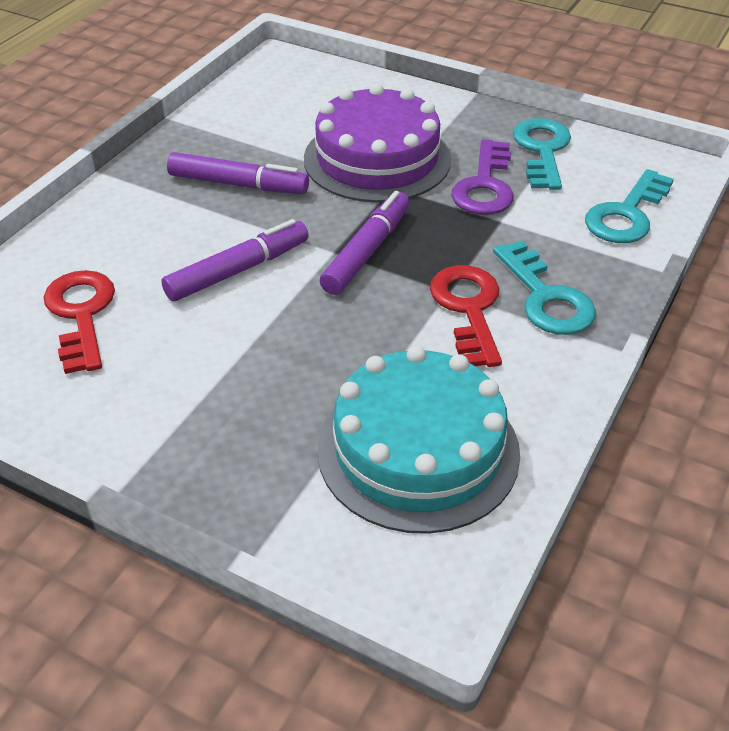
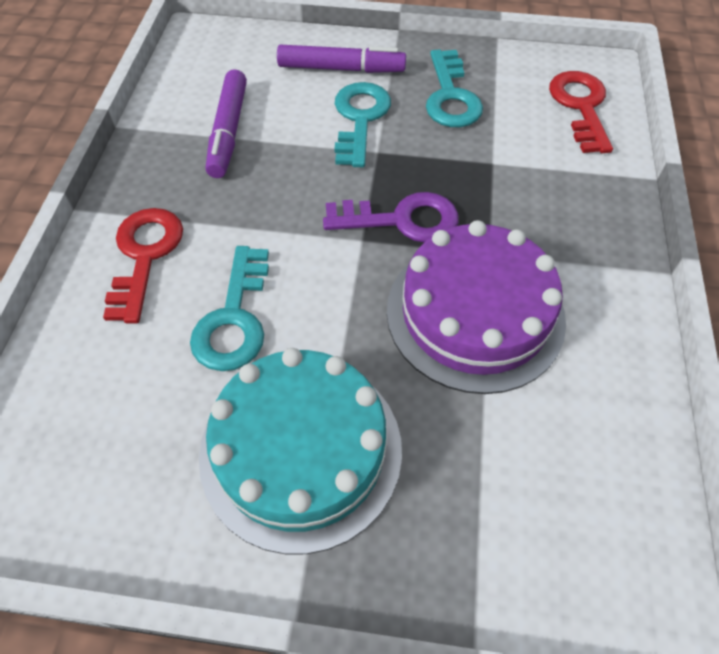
purple marker: [161,219,309,301] [167,152,309,194] [320,191,410,295] = 3 -> [206,69,247,178] [277,45,406,73] = 2

